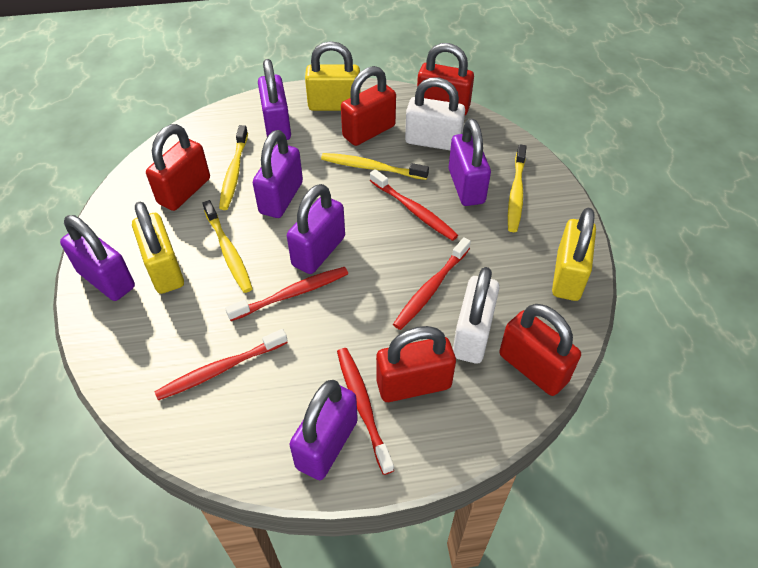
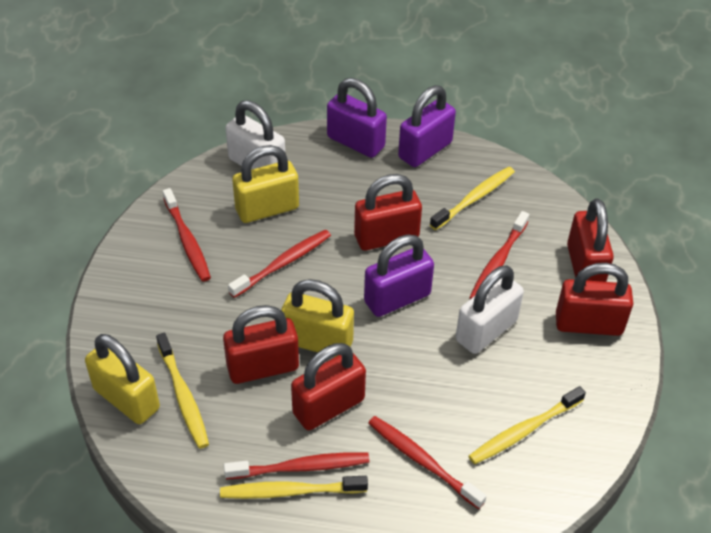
purple padlock: [60,215,135,301] [253,130,303,218] [258,59,291,140] [287,184,345,274] [289,380,358,480] [449,118,491,206] = 6 -> [327,78,387,158] [364,234,434,317] [398,85,456,167] = 3

